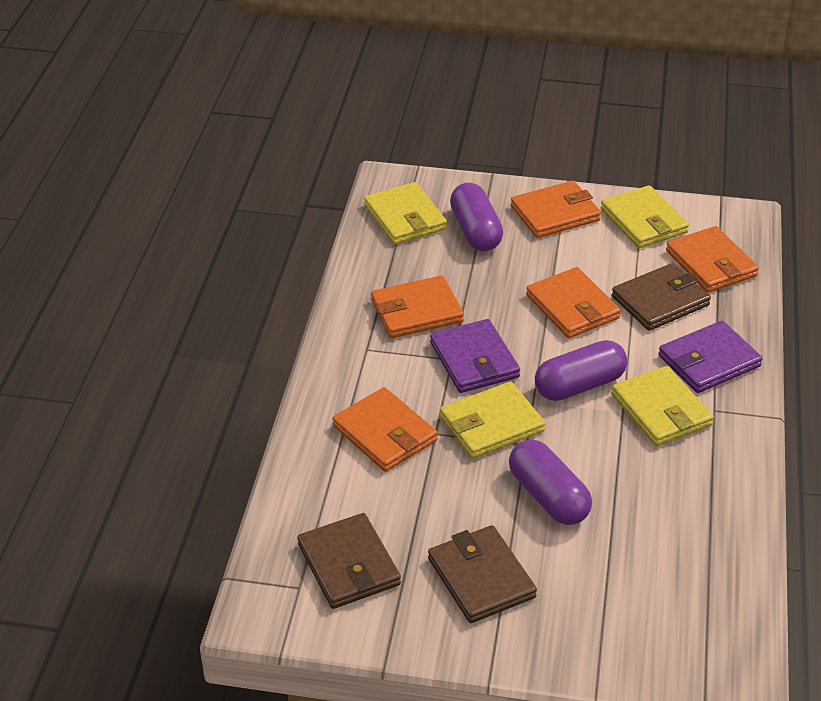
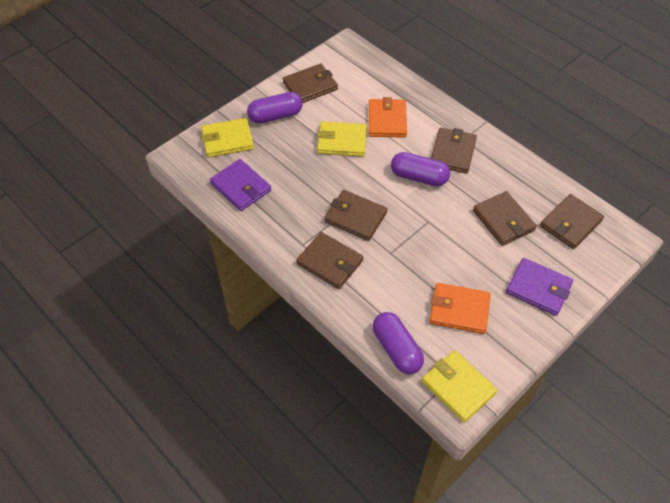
brown wallet: [297,513,401,609] [428,525,537,623] [612,263,711,331] = 3 -> [283,64,338,103] [296,232,363,289] [324,190,387,241] [431,128,477,174] [473,191,537,246] [540,194,604,249] = 6
orange wallet: [332,387,438,472] [371,276,464,338] [511,181,601,238] [526,267,621,338] [666,226,759,293] = 5 -> [369,97,407,138] [429,283,491,334] = 2
yellow wallet: [364,182,447,245] [440,381,545,459] [601,185,689,248] [612,366,714,446] = 4 -> [201,118,254,157] [317,121,367,157] [422,350,497,423] = 3

